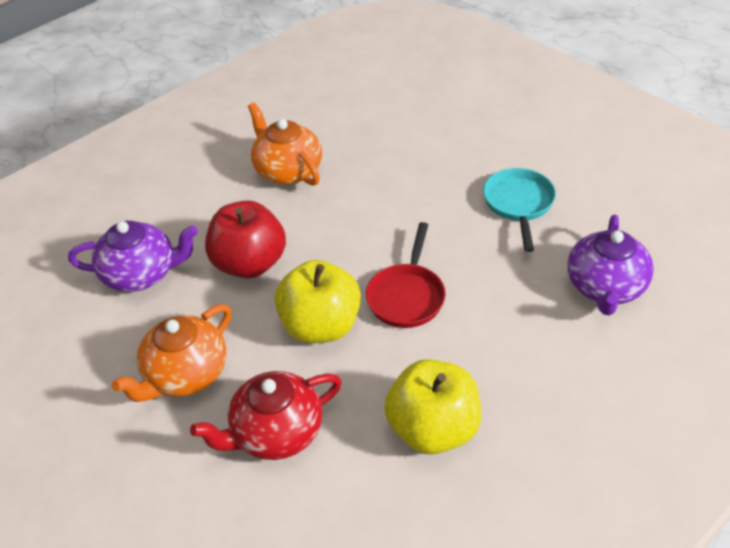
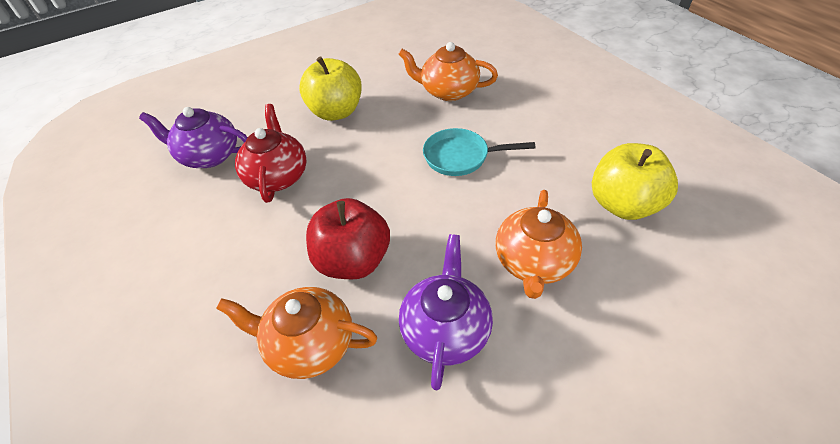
orange teapot: [112,304,232,402] [248,102,322,186] = 2 -> [216,287,377,379] [398,42,498,101] [496,190,582,299] = 3
red pan: [366,222,446,328] = 1 -> none = 0

